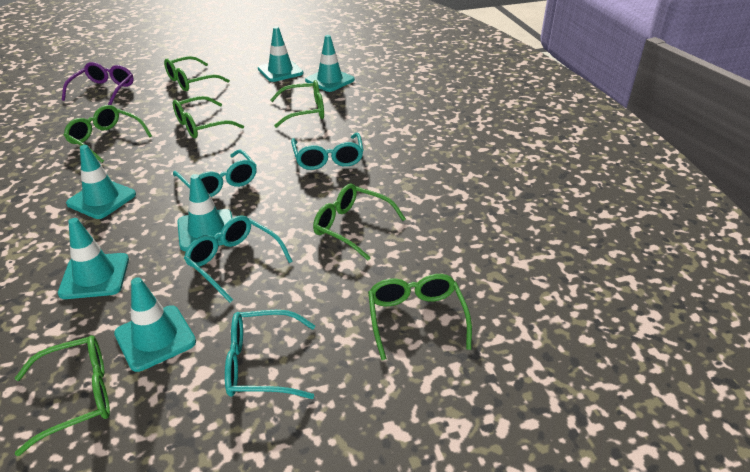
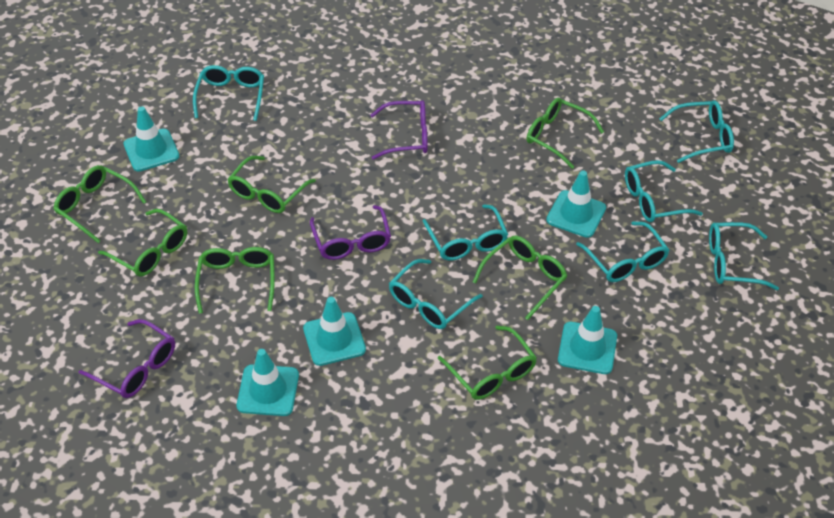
purple glasses: [62,62,134,105] = 1 -> [79,319,175,398] [310,205,391,260] [370,100,428,160] = 3
turquoise glasses: [173,150,257,197] [184,215,293,303] [225,310,315,399] [291,133,364,170] = 4 -> [193,65,264,121] [389,259,483,329] [423,204,508,261] [576,221,669,282] [625,160,703,222] [659,100,734,163] [709,222,779,290] = 7
turquoise traffic cone: [58,218,129,299] [66,145,136,219] [114,277,196,372] [177,174,232,251] [258,26,304,82] [305,35,355,92] = 6 -> [124,106,180,172] [237,349,299,416] [303,297,366,366] [546,171,606,238] [558,306,617,374] = 5

